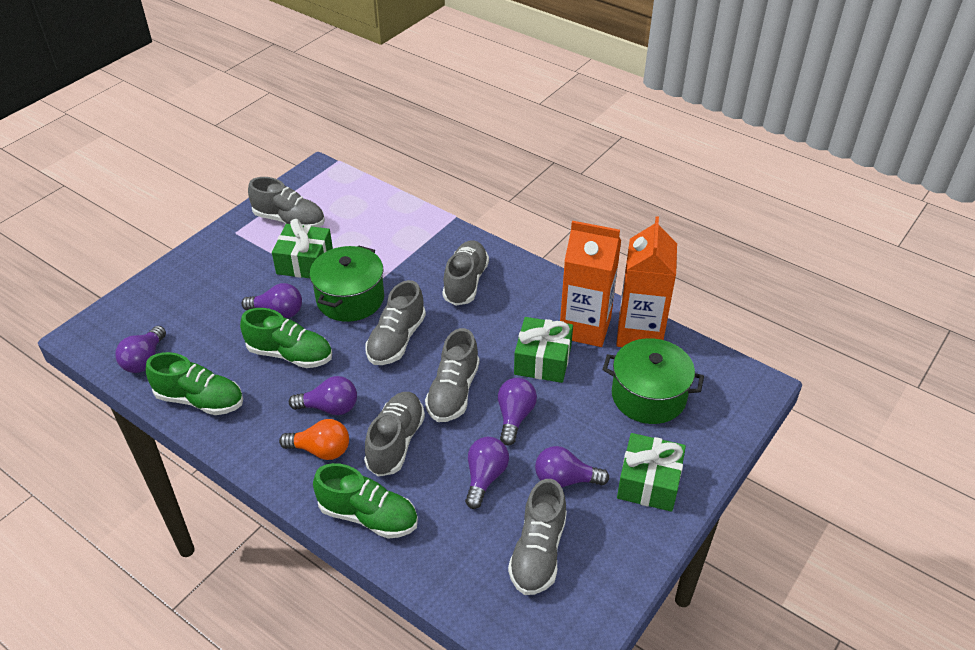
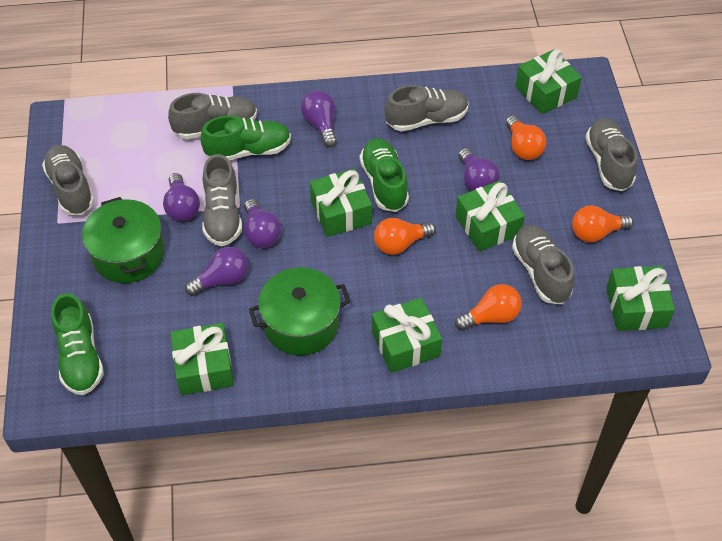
green gift: [272,219,333,278] [514,317,573,383] [617,433,686,512] = 3 -> [171,323,234,395] [310,169,372,237] [372,298,442,373] [455,181,525,252] [515,50,582,114] [607,266,675,331] = 6
orange carton: [560,221,621,347] [616,216,677,347] = 2 -> none = 0
orange light bulb: [279,419,349,460] = 1 -> [374,218,436,255] [455,284,522,331] [506,115,546,160] [572,205,634,242] = 4
purple light bulb: [115,326,166,373] [242,283,302,318] [289,376,357,415] [465,437,509,509] [498,378,537,445] [535,446,609,487] = 6 -> [163,173,200,221] [185,247,248,296] [244,199,281,248] [301,90,337,147] [459,148,500,191] = 5

